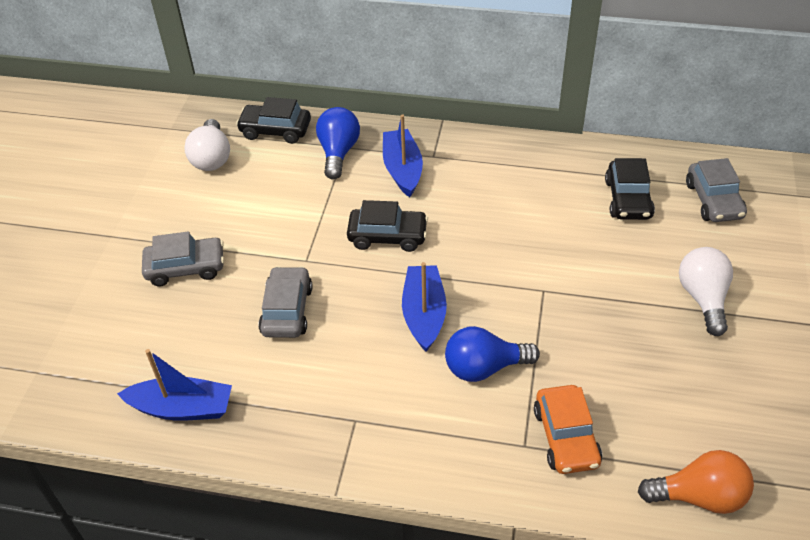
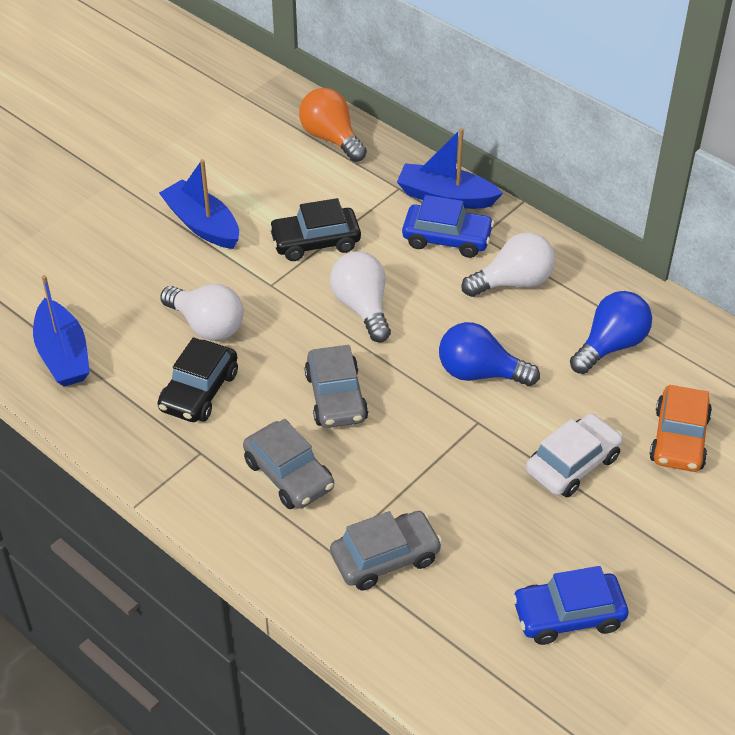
black car: [236,97,311,144] [347,200,428,252] [605,158,655,220] = 3 -> [157,337,238,422] [269,198,361,261] = 2
blue car: none = 0 -> [402,195,494,258] [512,566,628,645] = 2
white car: none = 0 -> [526,414,623,497] = 1
white light bulb: [184,119,230,171] [679,247,733,336] = 2 -> [160,284,244,341] [330,251,391,342] [461,232,555,297] = 3

